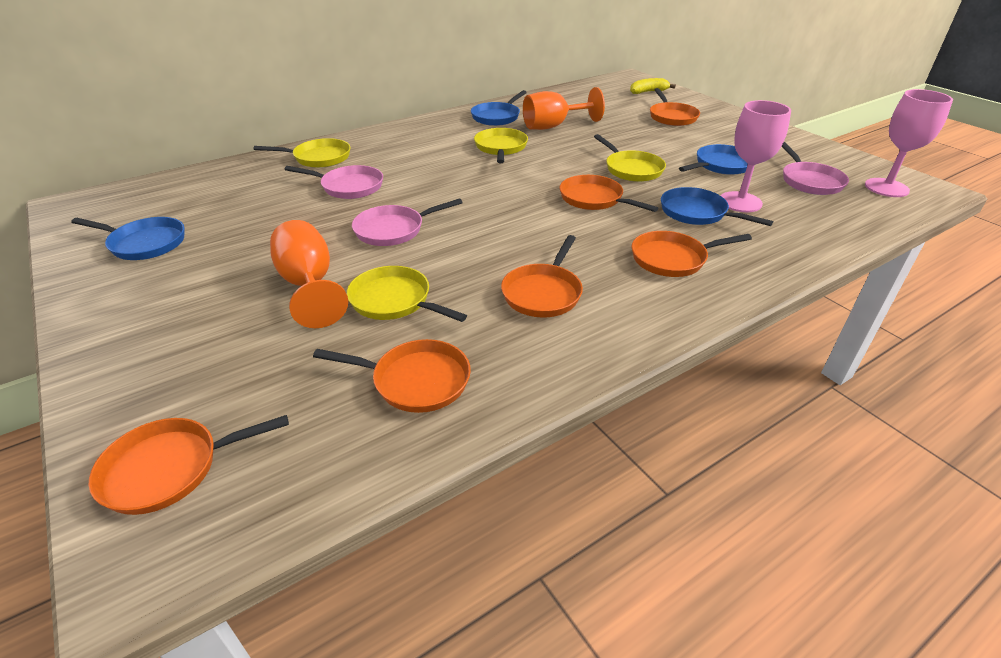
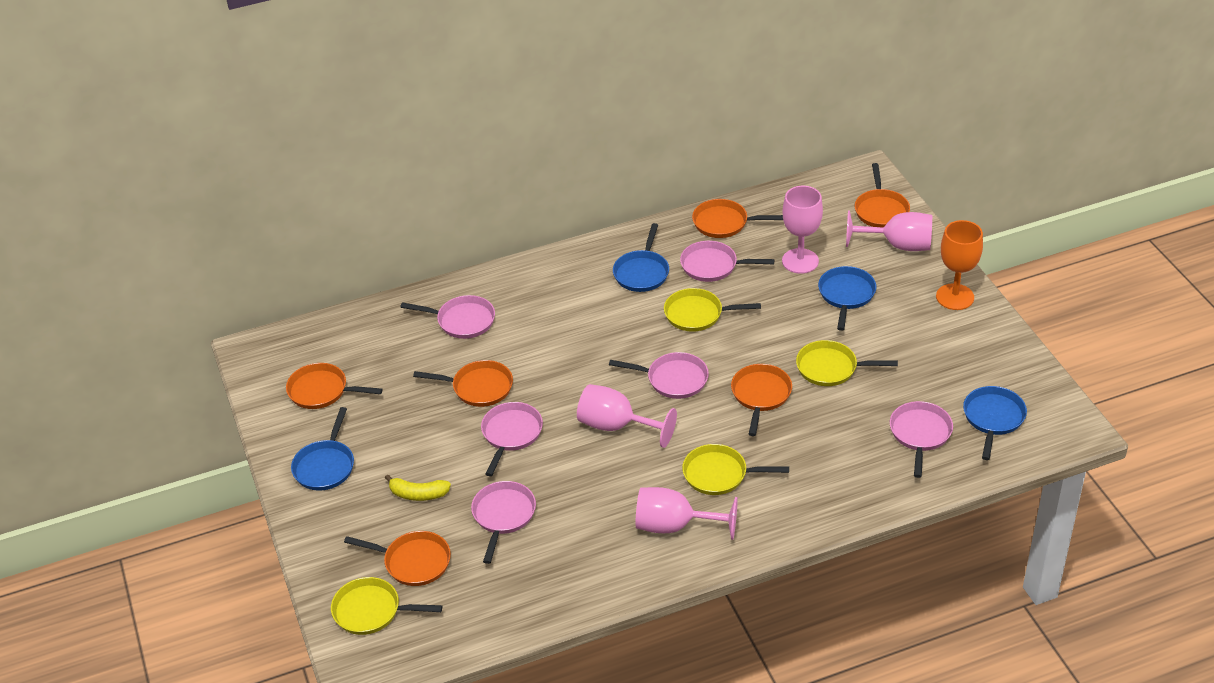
orange goblet: [270,220,348,328] [523,87,605,130] = 2 -> [936,220,983,310] = 1
pink goblet: [720,100,791,212] [865,89,953,197] = 2 -> [577,384,677,448] [636,487,738,540] [782,186,823,274] [846,210,932,251] = 4
pink pan: [284,165,383,199] [352,198,463,246] [781,142,849,195] = 3 -> [400,295,495,339] [471,481,536,564] [481,402,543,476] [609,352,709,399] [680,241,774,282] [890,401,953,478] = 6

